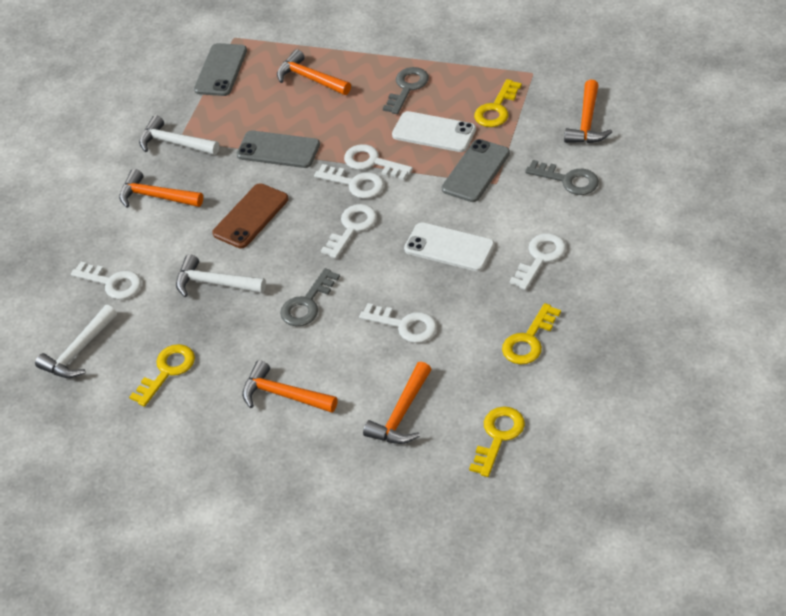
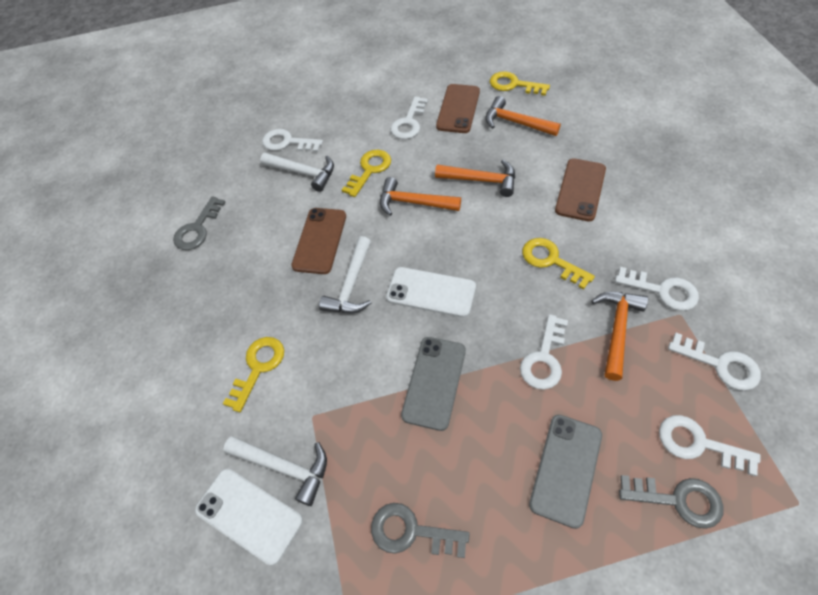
brown phone: [212,183,289,249] = 1 -> [291,208,346,274] [436,84,480,133] [555,158,606,222] = 3
grey phone: [194,43,247,96] [236,130,320,168] [442,139,510,202] = 3 -> [401,337,466,431] [529,415,602,529] = 2
orange hammer: [119,169,203,208] [242,360,338,413] [277,49,351,95] [363,362,431,444] [564,80,612,143] = 5 -> [380,177,461,216] [435,160,515,197] [485,96,561,136] [591,292,648,381] = 4

